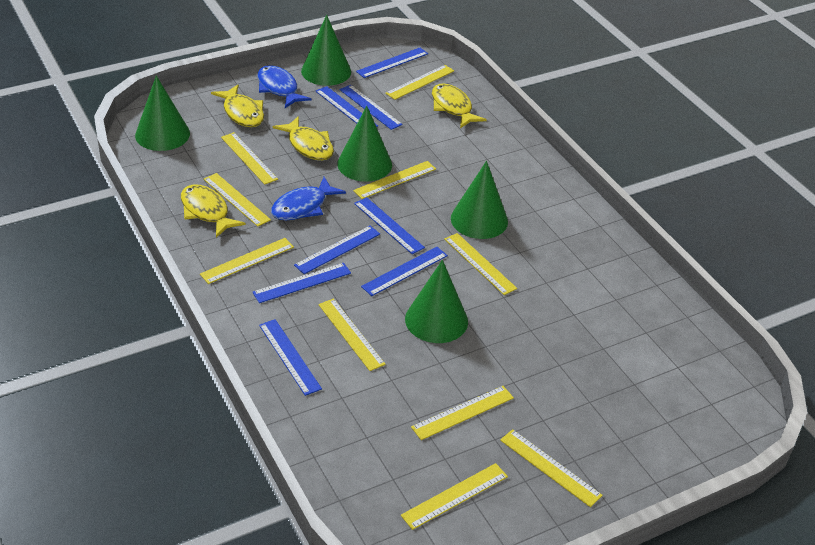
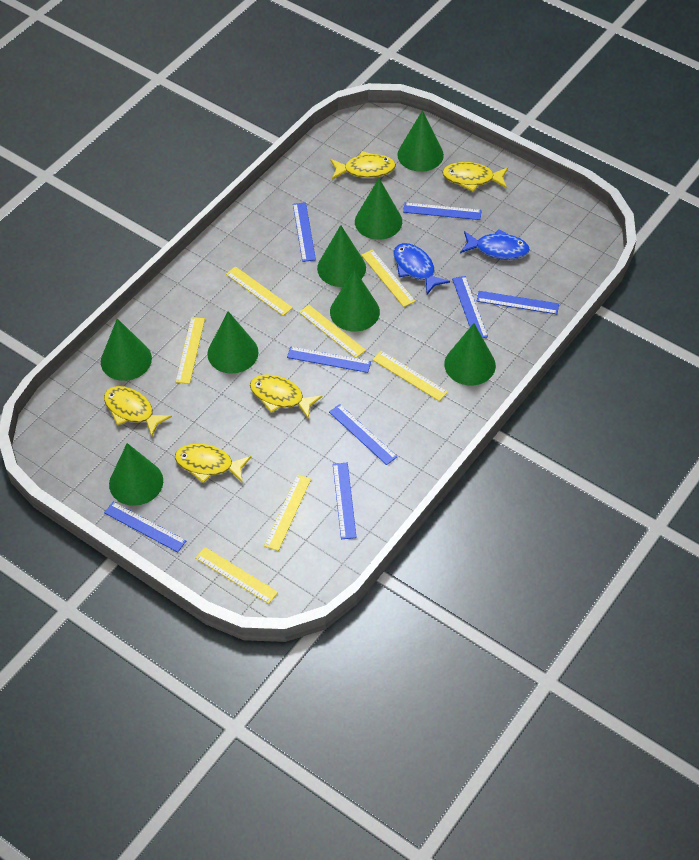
green cone: [135,76,190,151] [301,15,351,86] [337,106,392,182] [405,260,468,343] [451,161,508,239] = 5 -> [101,318,152,381] [109,443,163,506] [207,311,258,374] [317,225,366,287] [330,269,380,331] [355,178,402,240] [397,110,444,172] [444,323,496,385] = 8
yellow fish: [181,184,246,238] [211,85,264,127] [273,116,334,160] [432,83,487,128] = 4 -> [104,386,172,437] [175,444,251,483] [250,374,322,418] [330,151,396,179] [442,162,508,192] = 5
yellow ruler: [200,238,294,284] [204,173,271,226] [221,132,278,185] [318,298,386,371] [353,161,436,199] [385,65,454,100] [401,463,508,530] [411,386,514,440] [444,233,517,295] [500,429,603,507] = 10 -> [176,317,205,384] [196,547,278,604] [226,266,293,316] [264,474,311,551] [299,305,366,358] [361,249,415,307] [372,351,448,401] = 7

